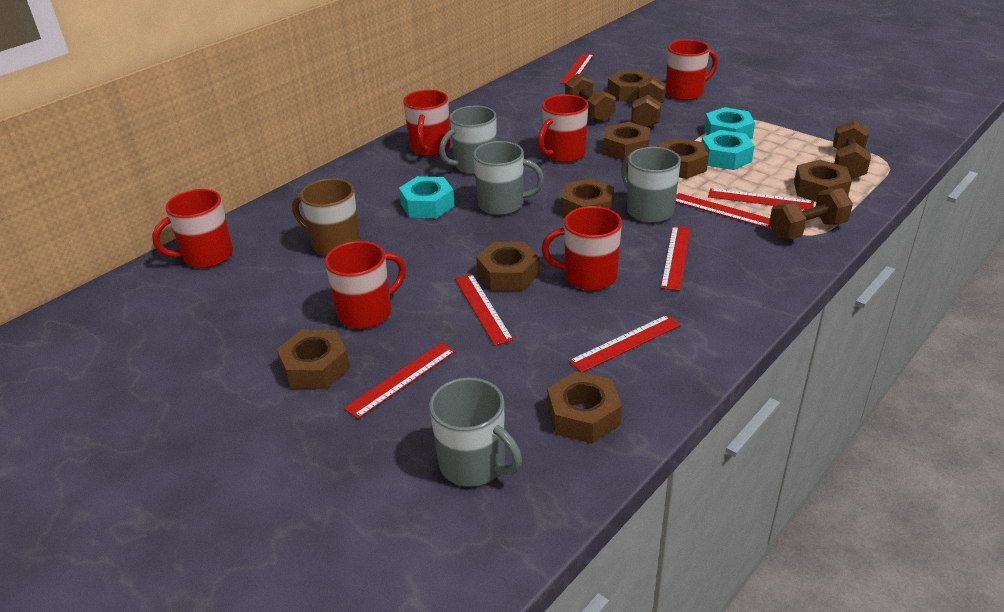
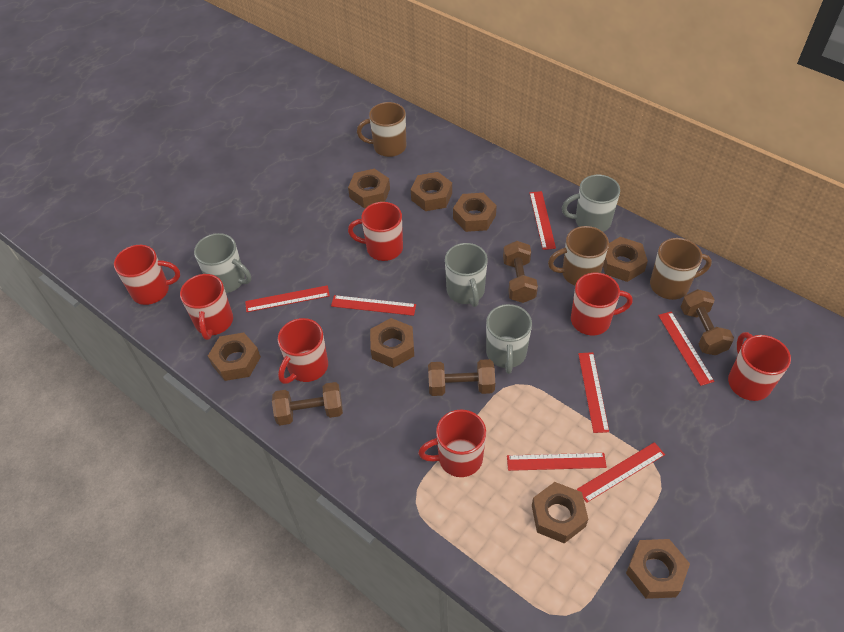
brown mug: [292,179,361,256] = 1 -> [357,102,406,157] [548,226,609,286] [650,238,712,300] = 3
red mug: [152,189,233,268] [325,241,406,329] [403,90,451,156] [538,95,588,163] [541,206,622,291] [666,40,718,100] = 6 -> [114,245,180,305] [180,274,233,340] [278,318,328,384] [348,202,403,261] [418,409,486,477] [571,273,633,335] [728,332,791,401] = 7
turquoise nut: [399,176,455,218] [702,130,755,170] [704,107,755,139] = 3 -> none = 0

